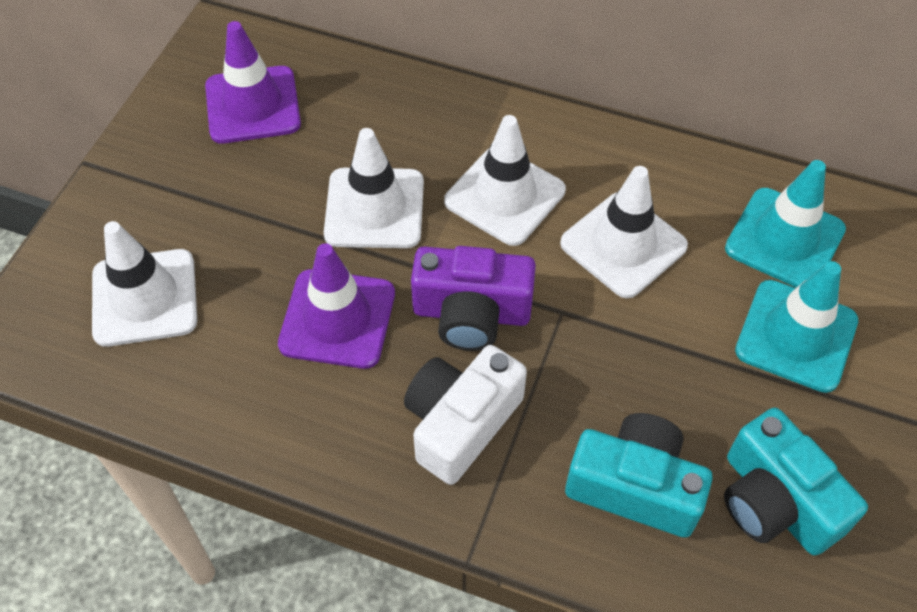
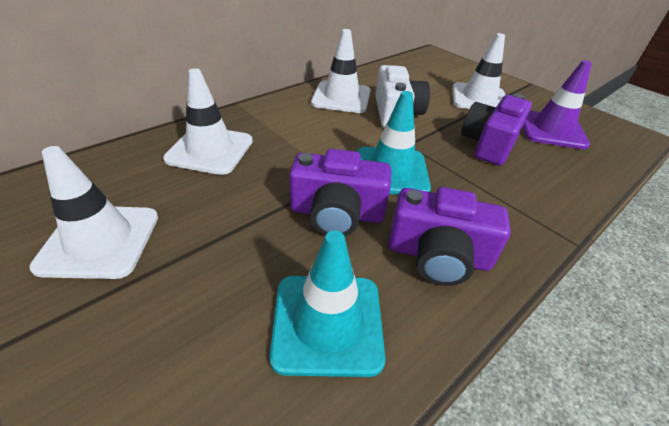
purple camera: [411,246,536,351] = 1 -> [289,149,391,236] [388,187,511,286] [461,93,532,166] = 3
purple traffic cone: [205,21,301,144] [278,243,395,369] = 2 -> [523,60,592,149] = 1
turquoise camera: [565,413,713,538] [724,408,868,555] = 2 -> none = 0

